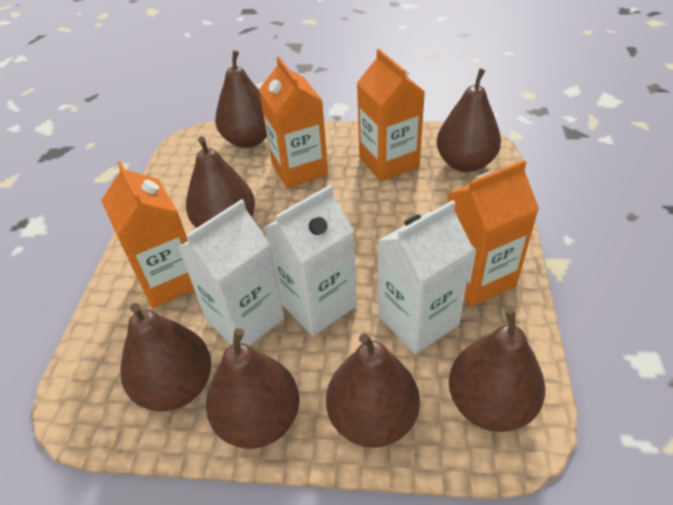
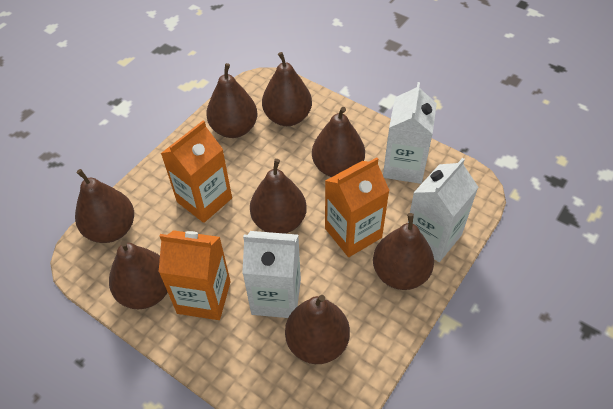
brown pear: [120,303,211,411] [186,136,255,228] [206,328,300,449] [215,50,267,148] [326,333,420,448] [437,68,501,172] [449,308,545,432] = 7 -> [75,169,134,243] [109,240,168,309] [206,63,257,138] [250,159,307,234] [262,52,312,126] [285,295,350,364] [312,107,365,177] [373,213,434,290] = 8
orange carton: [101,161,194,308] [259,57,328,188] [357,49,425,181] [448,160,539,307] = 4 -> [159,230,231,320] [161,120,232,223] [325,157,390,257] = 3

